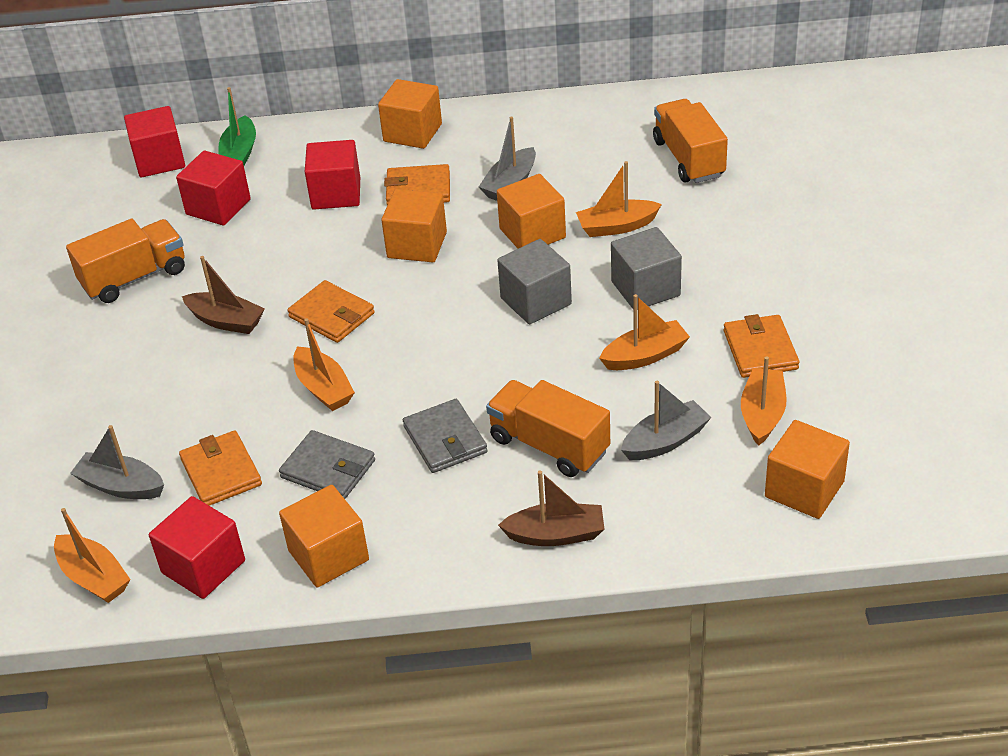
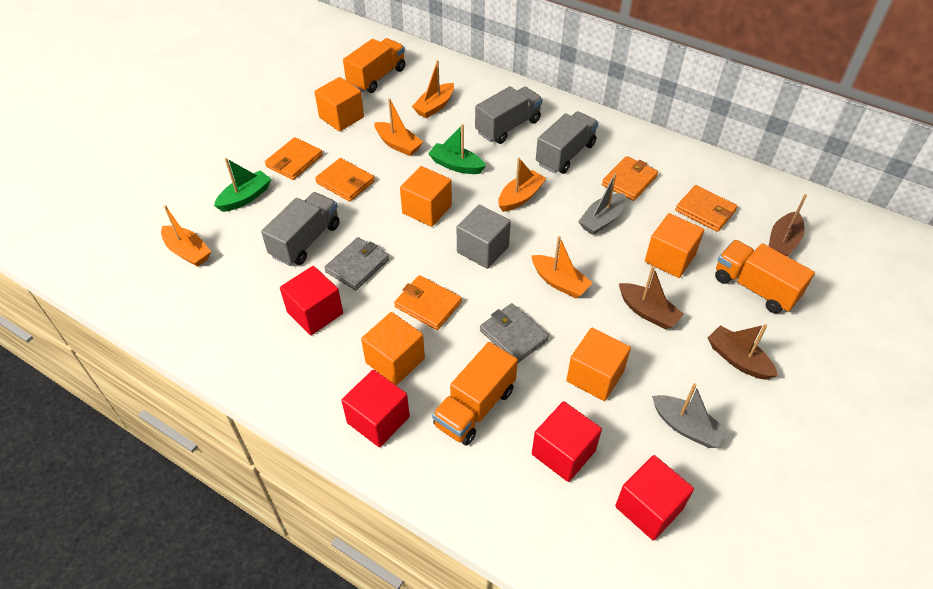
brown boat: [182,256,265,334] [498,471,604,546] = 2 -> [619,266,684,329] [708,324,778,380] [769,194,807,256] = 3
green boat: [218,87,256,165] = 1 -> [214,158,271,212] [428,124,486,174] = 2
grey boat: [70,425,164,499] [479,117,536,201] [621,381,711,460] = 3 -> [578,173,626,235] [652,383,728,448] = 2
grey cube: [497,239,572,324] [611,227,682,310] = 2 -> [457,205,511,269] = 1
grey truck: none = 0 -> [261,192,340,266] [475,86,543,144] [536,111,599,174] = 3
orange wallet: [179,430,262,506] [287,280,375,343] [384,164,450,205] [724,314,800,378] = 4 -> [265,137,323,180] [315,158,375,202] [394,275,462,330] [602,156,658,201] [675,185,738,232] = 5

